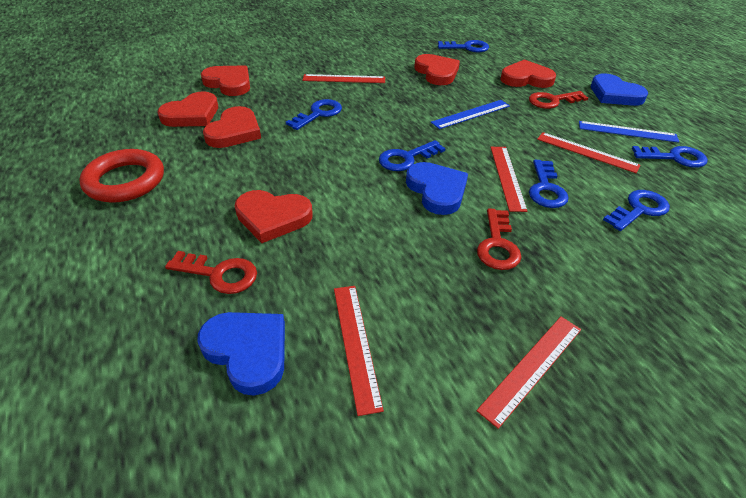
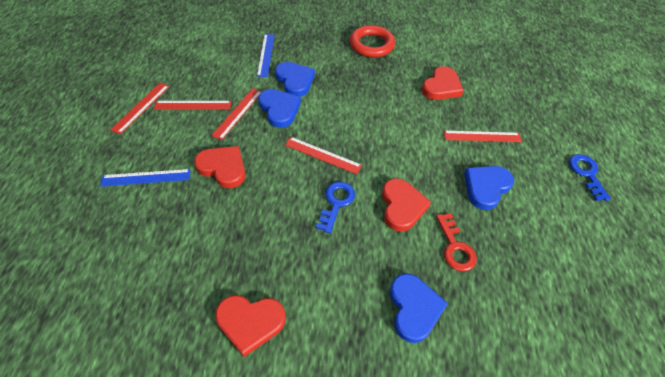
blue heart: [197,312,285,396] [406,162,468,215] [591,73,648,106] = 3 -> [258,89,301,128] [275,62,315,97] [390,274,448,343] [464,166,514,210] = 4
blue key: [286,99,342,130] [379,140,446,171] [438,40,489,52] [529,160,569,208] [603,190,670,231] [632,146,708,168] = 6 -> [316,182,355,233] [569,154,611,201] = 2
red heart: [157,91,218,127] [201,65,250,96] [203,106,261,148] [235,190,313,243] [414,54,460,85] [500,59,556,88] = 6 -> [194,146,245,188] [215,295,286,357] [382,178,431,232] [422,66,464,100] = 4
red key: [165,251,257,294] [477,209,521,270] [529,91,588,109] = 3 -> [436,213,477,271] = 1

